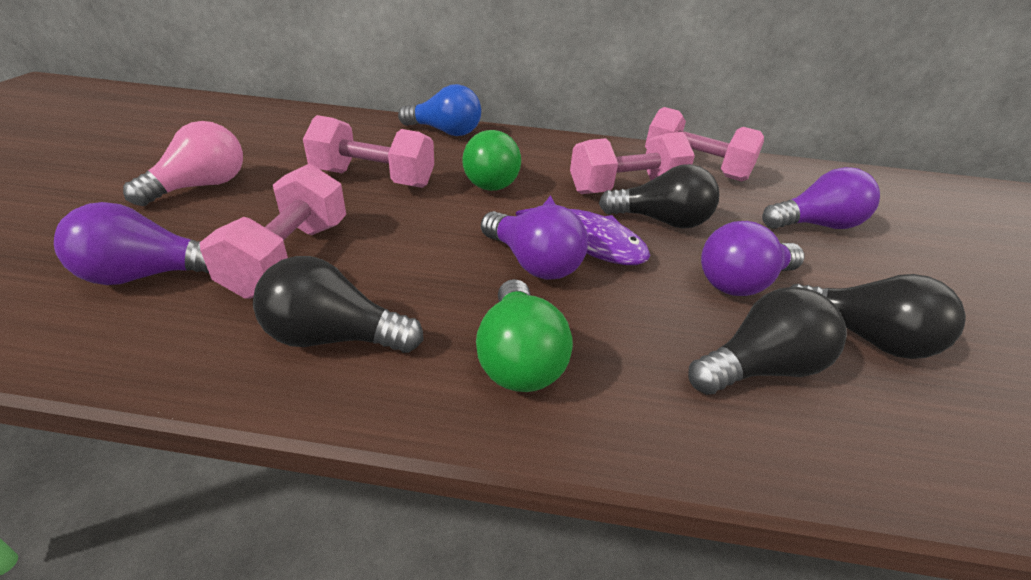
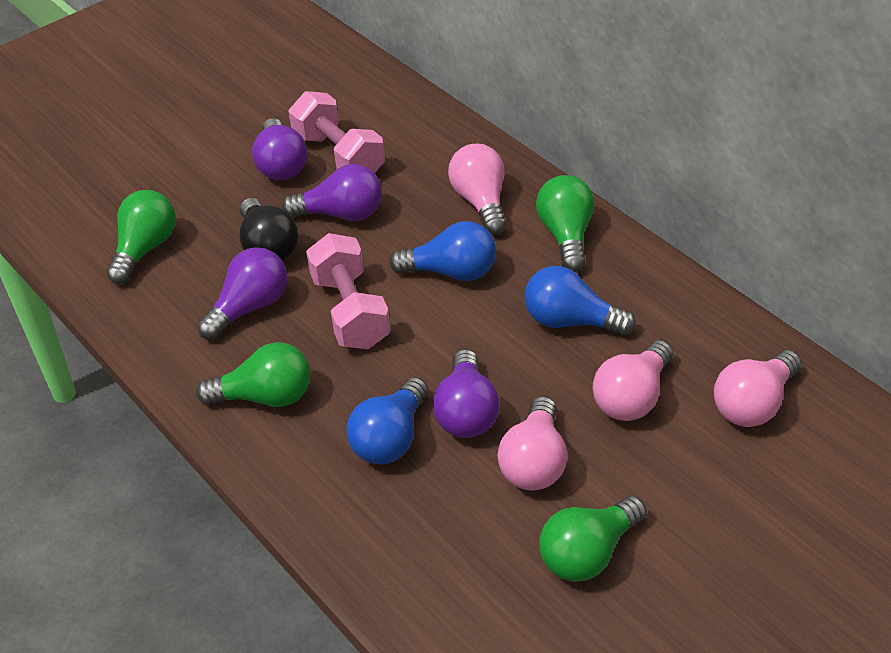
black light bulb: [253,256,424,353] [599,164,719,229] [688,287,847,395] [791,274,966,359] = 4 -> [239,198,298,261] = 1
blue light bulb: [398,84,481,136] = 1 -> [346,377,429,464] [389,221,496,281] [524,266,636,335] = 3
green light bulb: [462,130,521,191] [476,279,573,392] = 2 -> [106,190,176,284] [196,342,311,407] [536,175,594,272] [539,496,647,582] = 4
pink dumbbell: [200,163,346,299] [303,115,434,188] [570,132,695,194] [645,107,764,181] = 4 -> [288,91,385,173] [306,233,391,349] = 2
pink light bulb: [123,121,243,206] = 1 -> [448,144,506,235] [497,396,567,490] [593,340,673,421] [714,350,801,427] = 4
purple fish: [516,195,651,265] = 1 -> none = 0

